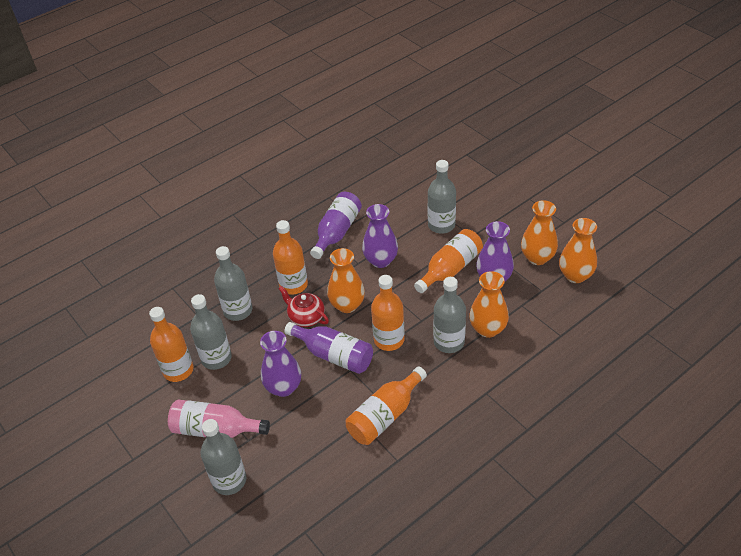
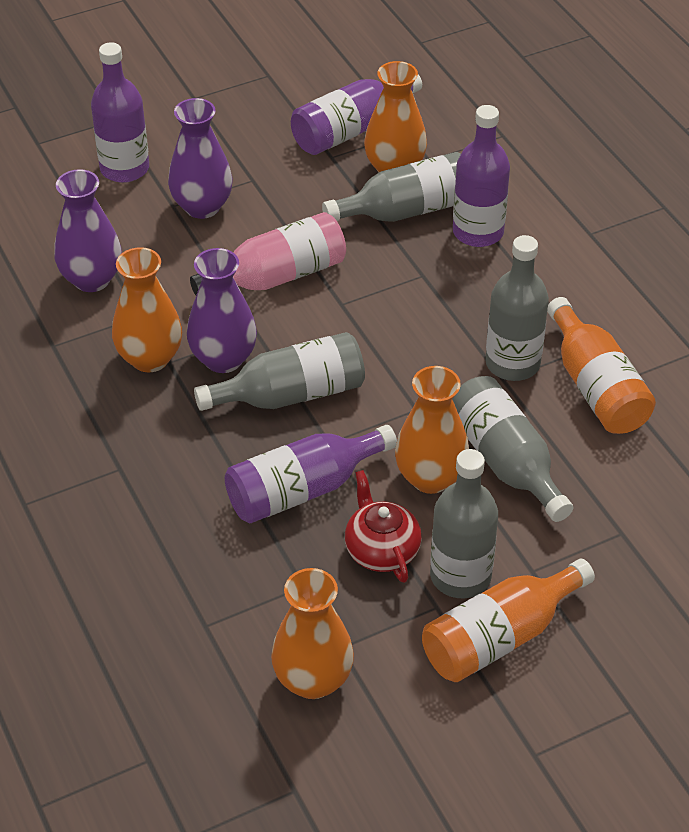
orange bottle: [149,307,194,382] [273,220,308,295] [346,366,427,445] [371,275,404,351] [414,229,483,293] = 5 -> [422,559,595,682] [547,297,656,434] = 2
purple bottle: [284,322,373,374] [310,192,362,259] = 2 -> [91,42,149,183] [225,425,397,523] [291,74,422,155] [453,105,510,247] = 4

